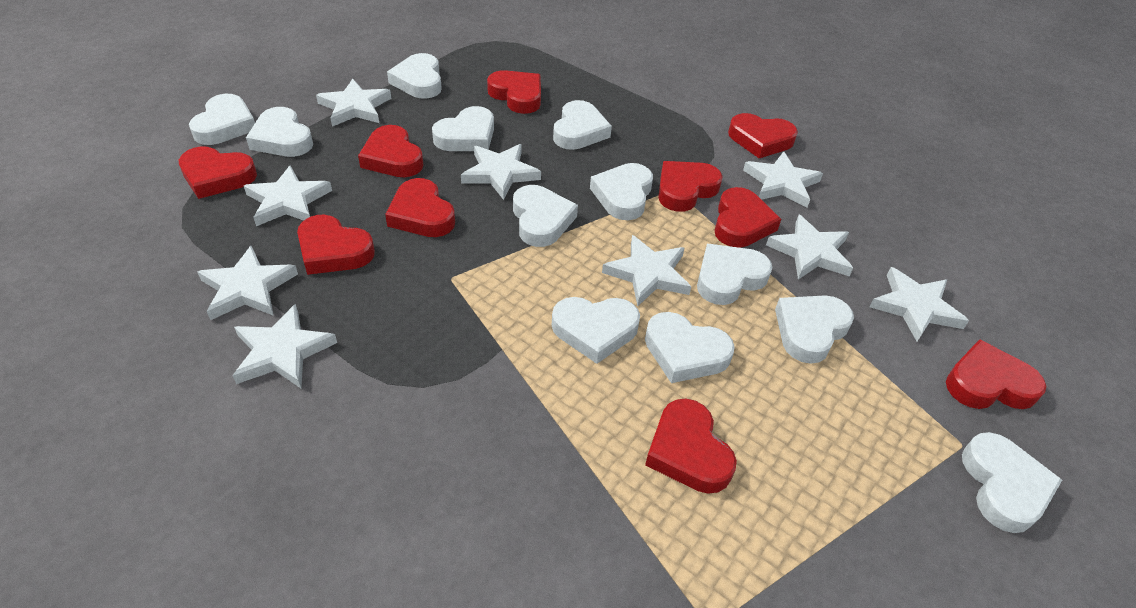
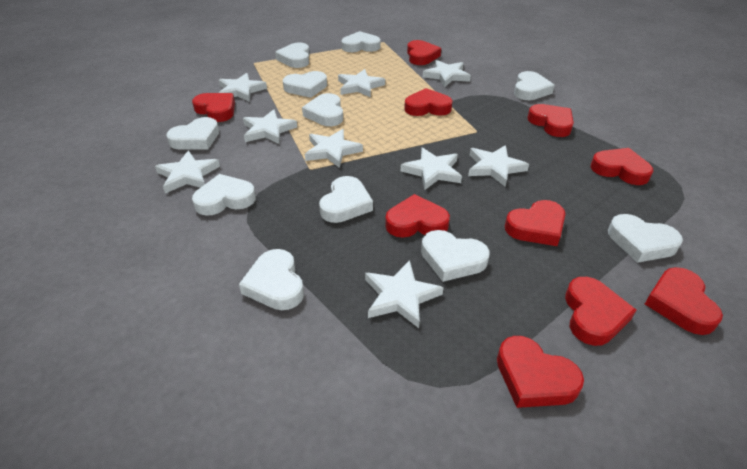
white heart: [189,94,255,145] [246,107,313,157] [387,53,442,99] [432,106,494,151] [513,185,578,247] [552,297,640,364] [553,100,612,150] [590,163,653,220] [645,312,735,383] [697,244,773,305] [775,295,854,364] [962,432,1062,533] = 12 -> [166,117,219,149] [192,174,256,216] [239,249,304,310] [275,42,310,68] [283,71,327,98] [302,93,343,126] [319,176,373,223] [341,31,381,52] [421,230,490,282] [514,71,555,100] [608,214,683,263] = 11

